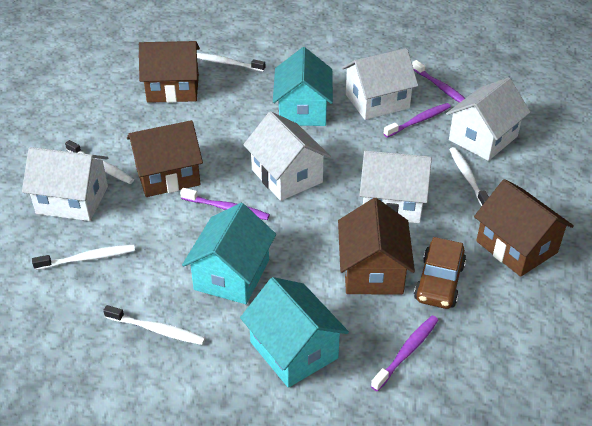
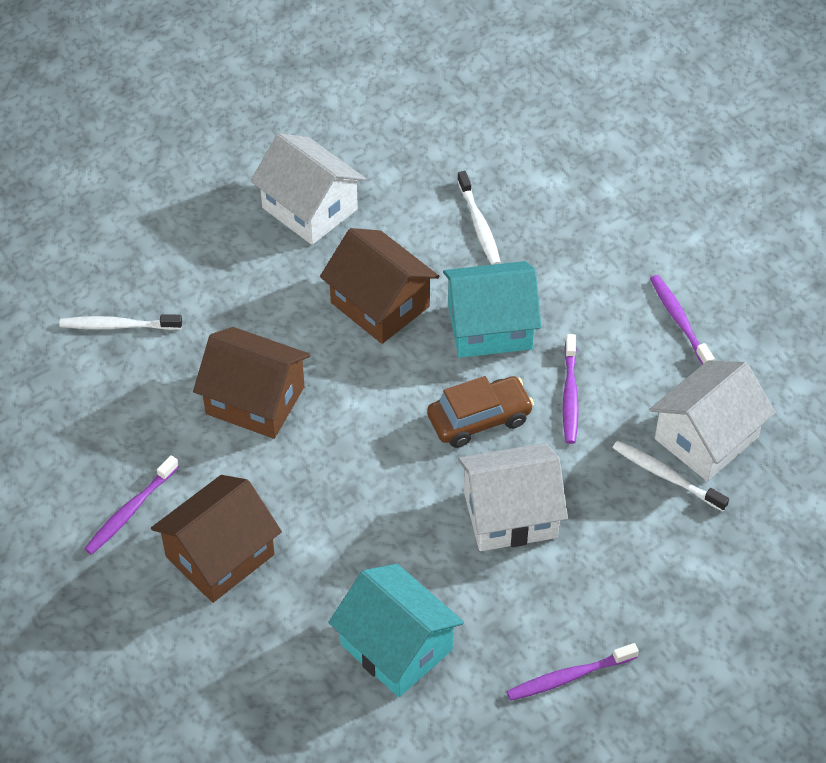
brown house: [127,120,203,197] [139,41,200,103] [338,198,415,294] [474,179,574,277] = 4 -> [151,475,282,603] [193,327,311,439] [320,228,439,344] = 3
turquoise house: [182,203,276,304] [240,277,349,388] [273,47,333,126] = 3 -> [328,564,464,697] [443,261,541,358] = 2
white house: [22,147,108,221] [243,111,331,201] [342,48,418,120] [359,150,432,223] [446,77,531,161] = 5 -> [251,133,366,245] [458,443,568,551] [649,360,776,481] = 3
white toothbrush: [32,245,135,270] [65,140,134,184] [103,305,206,345] [197,53,265,72] [449,147,489,206] = 5 -> [59,314,182,330] [457,171,501,265] [613,441,729,512] = 3

